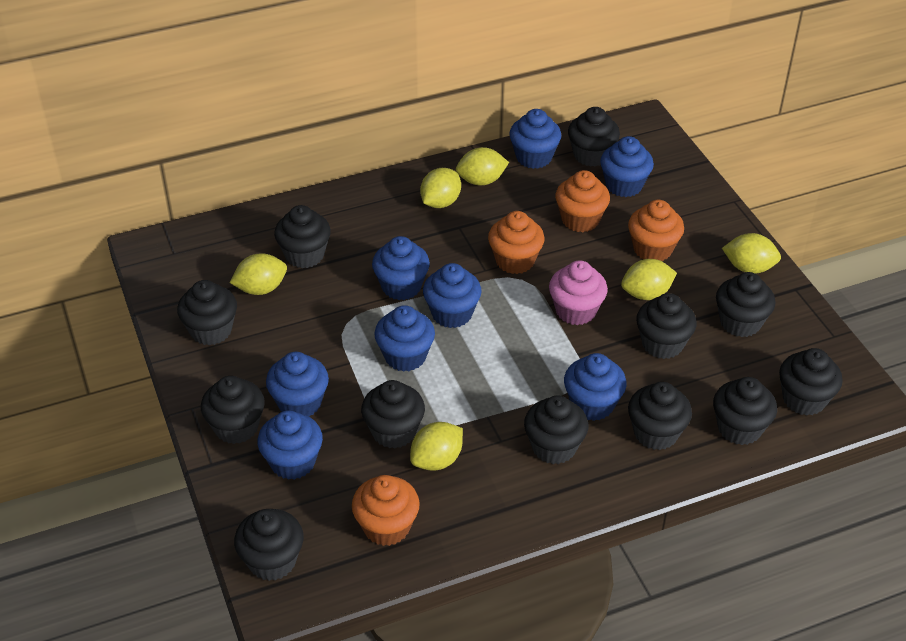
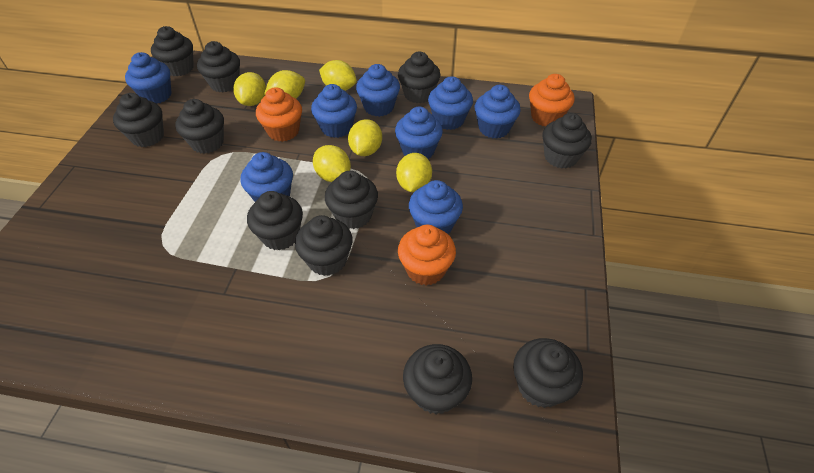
black cupcake: [177,280,237,345] [201,376,265,444] [234,509,304,581] [274,205,331,268] [361,380,425,448] [524,395,588,464] [568,107,620,167] [628,382,692,450] [636,293,697,359] [713,377,777,445] [716,272,775,337] [779,348,843,415] = 12 -> [113,93,164,147] [151,26,194,76] [175,99,224,154] [197,41,240,92] [247,191,303,250] [295,215,353,276] [325,171,378,229] [398,52,441,103] [403,344,472,414] [513,338,583,408] [542,113,592,168] = 11
orange cupcake: [352,475,420,546] [488,211,545,274] [555,170,610,232] [628,200,684,261] = 4 -> [256,87,302,142] [398,225,456,286] [529,74,574,126] = 3
pink cupcake: [549,260,608,325] = 1 -> none = 0

